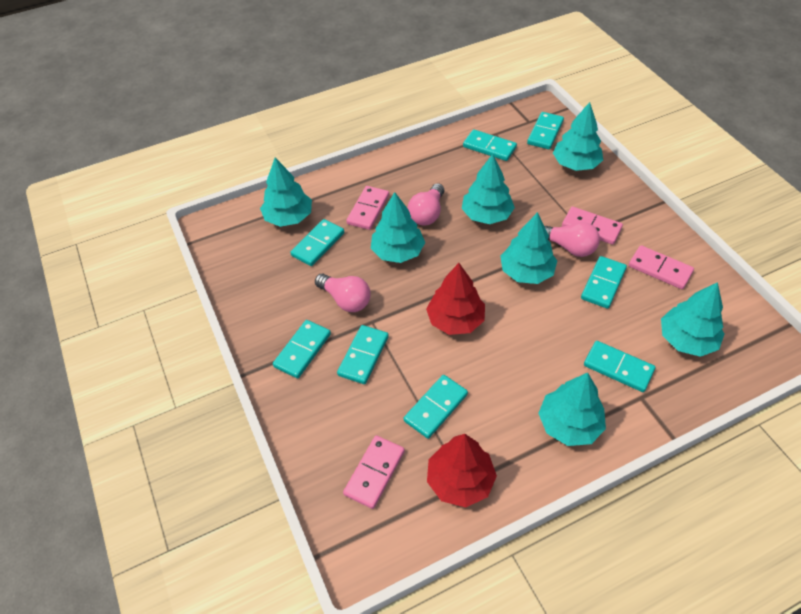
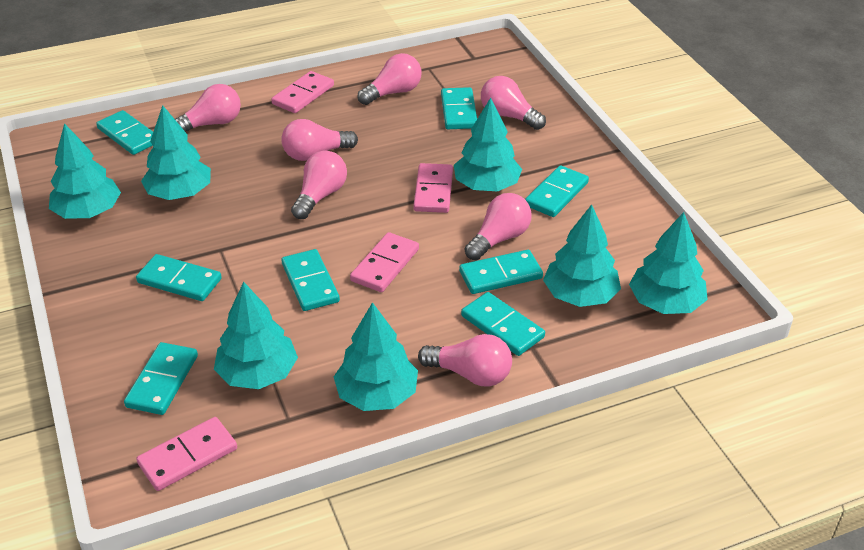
pink light bulb: [315,274,371,312] [408,183,444,226] [544,222,600,257] = 3 -> [175,84,241,132] [281,119,358,161] [291,151,347,219] [358,53,421,105] [418,334,512,386] [465,193,532,260] [481,76,546,130] = 7
red tree: [426,263,485,335] [427,434,497,507] = 2 -> none = 0

